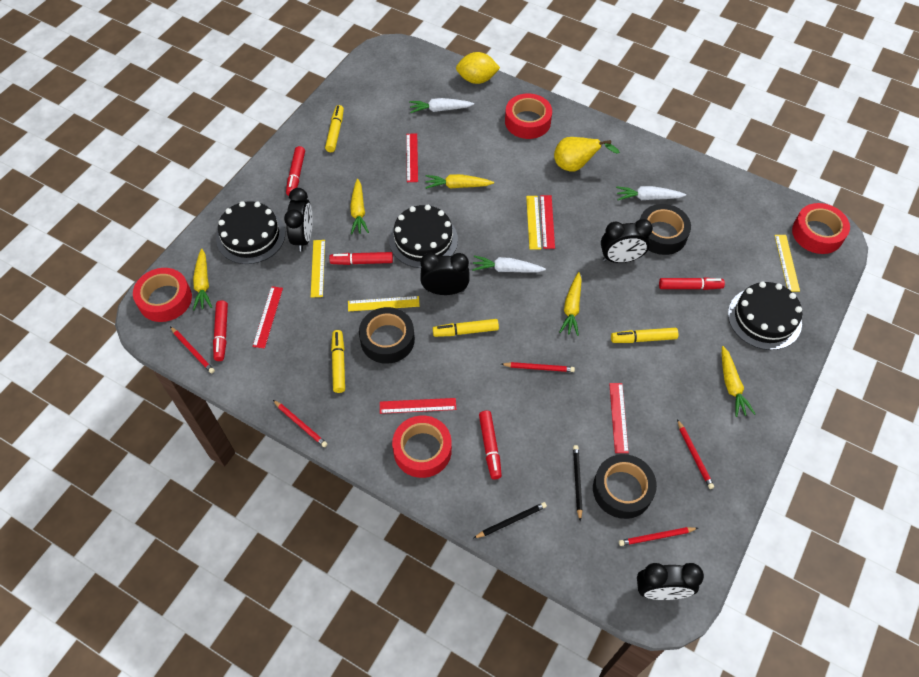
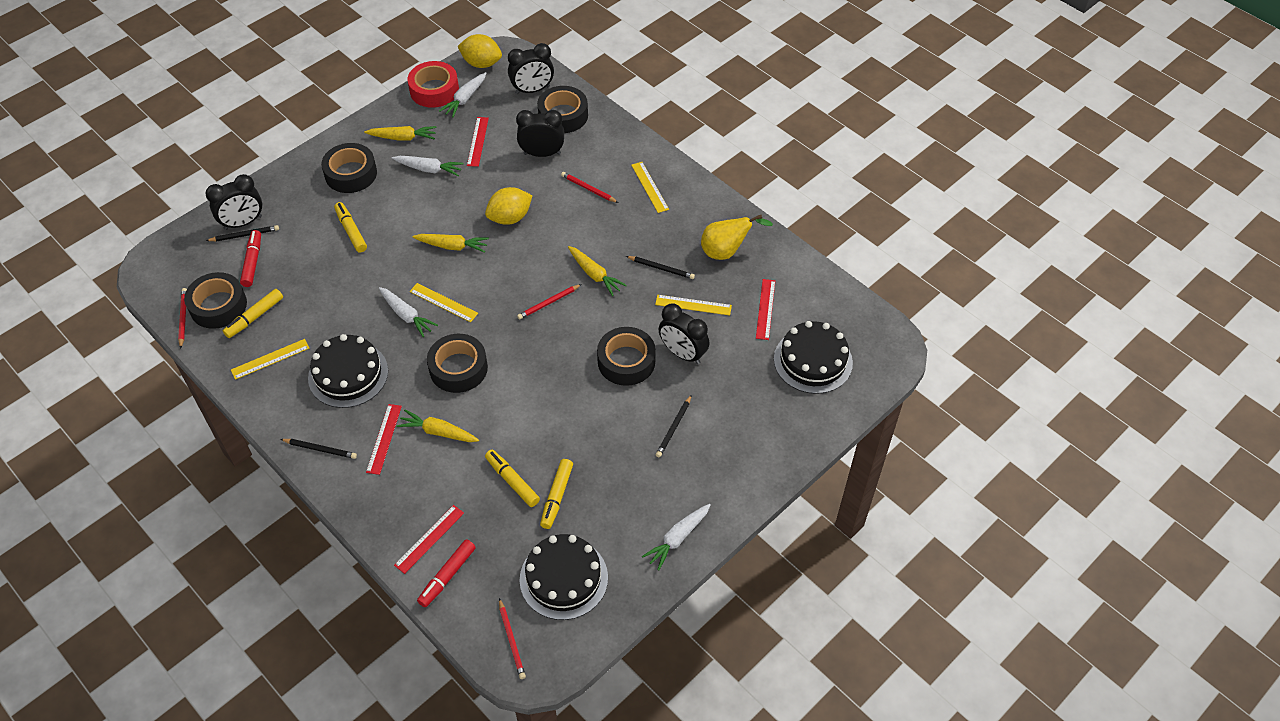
black pencil: [473,502,547,539] [573,445,582,522] = 2 -> [206,225,279,242] [280,439,357,459] [626,256,695,279] [656,395,691,457] = 4
black tape: [359,307,415,364] [593,454,657,519] [640,204,691,255] = 3 -> [184,272,247,329] [321,143,377,193] [427,334,488,393] [537,86,588,133] [597,327,656,386] = 5
red marker: [213,300,228,361] [286,146,305,196] [329,252,393,265] [479,411,502,479] [659,277,725,290] = 5 -> [240,230,261,287] [417,539,476,607] = 2
red pencil: [170,326,215,374] [273,400,328,447] [501,362,575,372] [619,527,698,546] [677,419,714,489] = 5 -> [178,288,187,349] [499,598,526,679] [517,284,582,319] [561,172,619,203] = 4
red ruler: [252,286,283,349] [380,398,456,414] [406,133,418,182] [540,195,555,249] [609,383,629,453] = 5 -> [366,404,402,475] [394,505,464,574] [467,117,489,167] [756,279,775,340] = 4
red tape: [133,268,192,322] [392,416,452,478] [505,94,552,139] [792,203,850,254] = 4 -> [408,61,459,108] = 1
white carrot: [409,98,474,113] [472,256,546,272] [616,186,686,200] = 3 -> [379,287,438,337] [392,156,464,176] [439,72,486,117] [642,504,711,570] = 4
yellow carrot: [193,249,212,310] [350,179,369,235] [425,174,494,189] [559,272,582,336] [722,346,755,417] = 5 -> [364,126,436,141] [396,410,479,442] [412,234,489,253] [568,246,627,296] = 4
yellow lemon: [456,52,500,84] = 1 -> [457,34,502,68] [485,187,533,225] = 2

